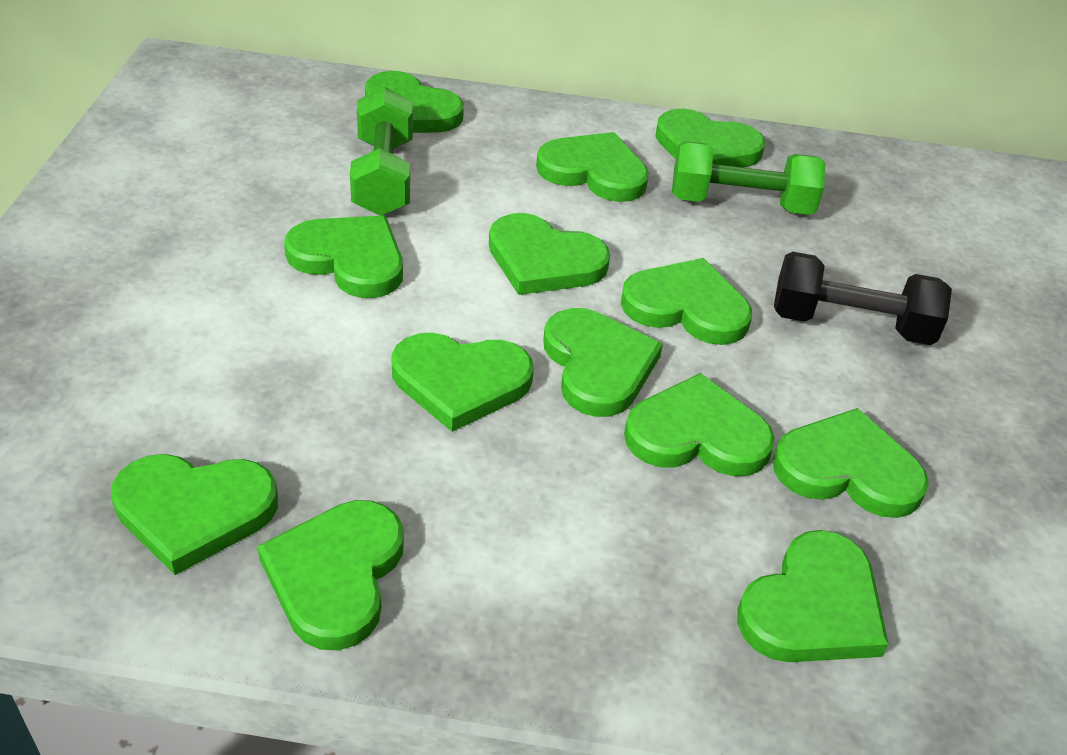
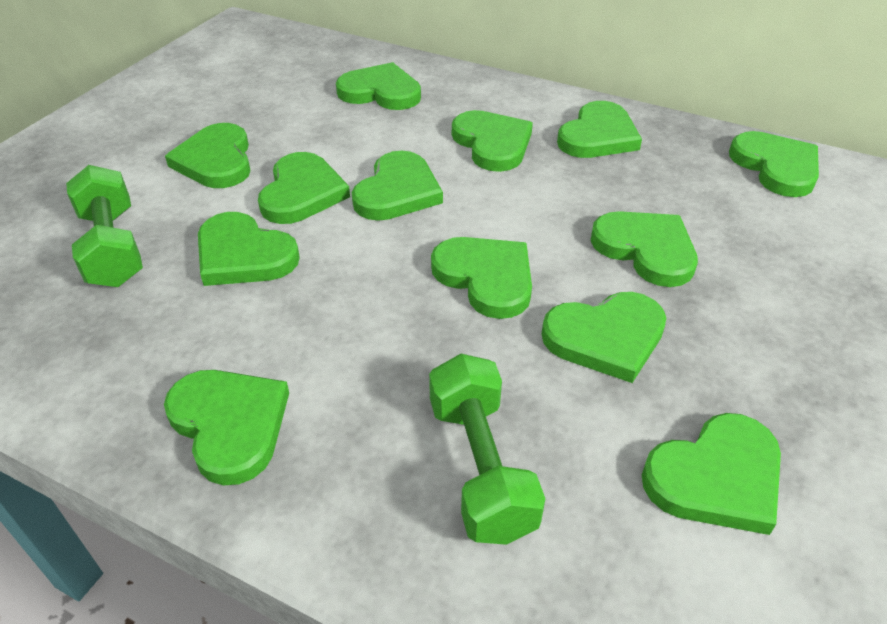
black dumbbell: [774,252,952,345] = 1 -> none = 0

